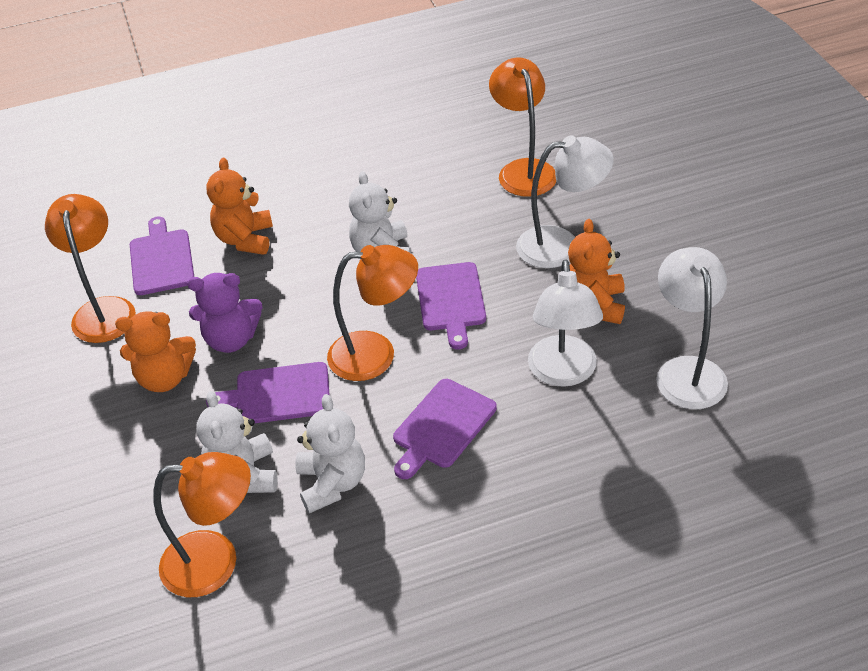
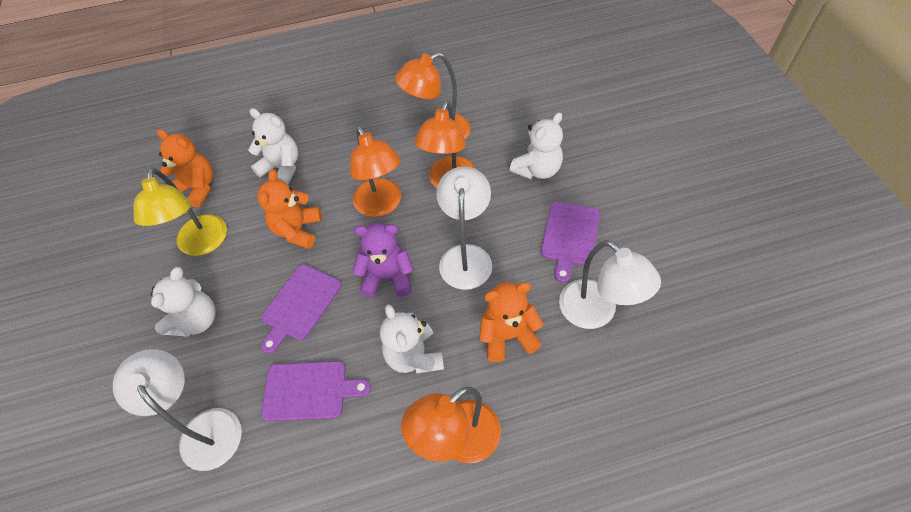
purple cutting board: [130,217,194,295] [206,362,330,423] [393,379,497,479] [416,262,486,349] = 4 -> [261,265,342,354] [261,361,371,421] [541,202,600,283] = 3
white teddy bear: [196,391,278,493] [295,394,365,513] [349,171,411,253] = 3 -> [151,267,215,337] [248,108,298,184] [380,304,444,373] [509,112,563,179] = 4
yellow lamp: none = 0 -> [134,168,227,256] = 1

